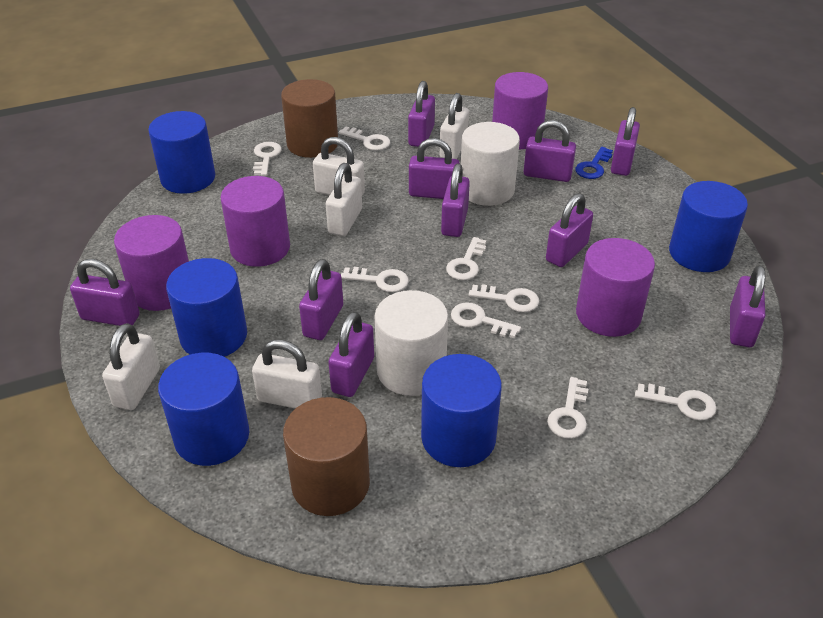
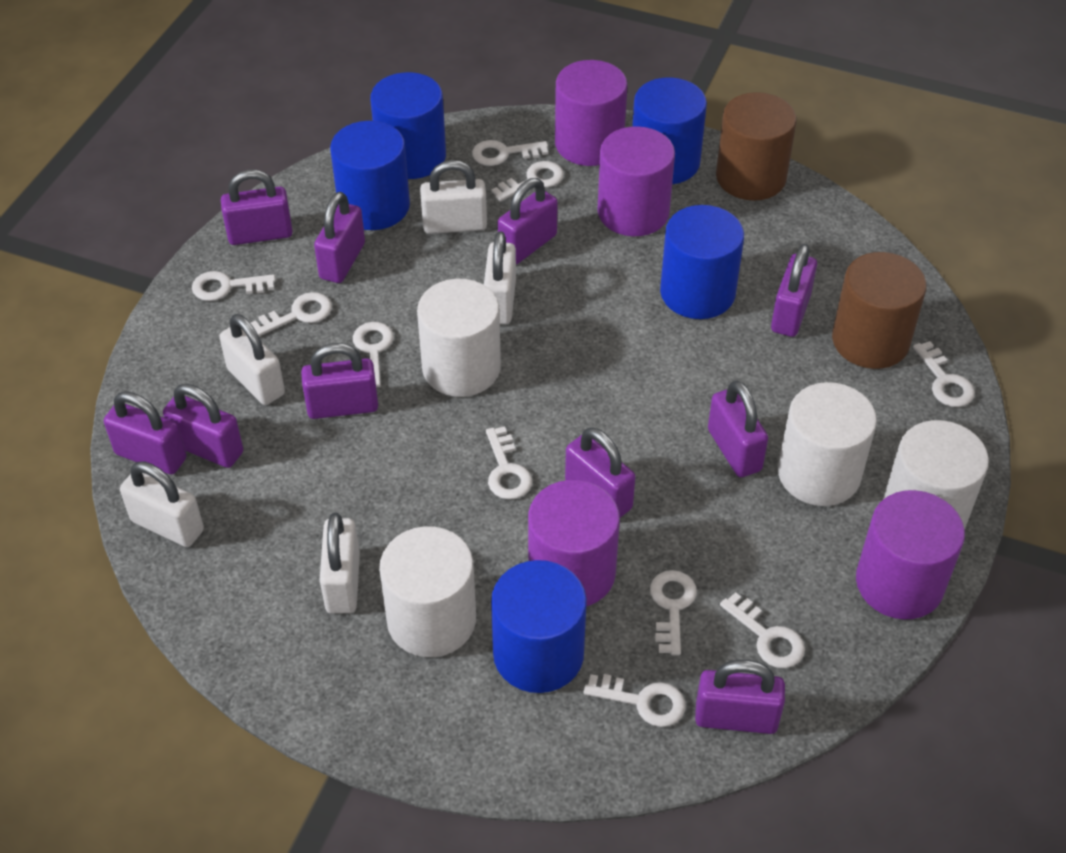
blue key: [575,147,613,179] = 1 -> none = 0
white cylinder: [375,290,448,396] [461,122,520,206] = 2 -> [379,526,476,657] [417,279,501,397] [778,382,877,506] [883,420,989,529] = 4
white key: [253,142,282,176] [339,127,390,151] [341,267,409,292] [446,237,487,280] [451,302,521,338] [469,284,539,312] [547,377,588,439] [635,384,717,420] = 8 -> [192,271,276,301] [251,292,332,336] [353,322,394,387] [472,140,548,166] [486,426,532,500] [492,161,564,202] [583,674,686,727] [650,570,697,656] [720,592,805,668] [913,341,975,407] = 10

